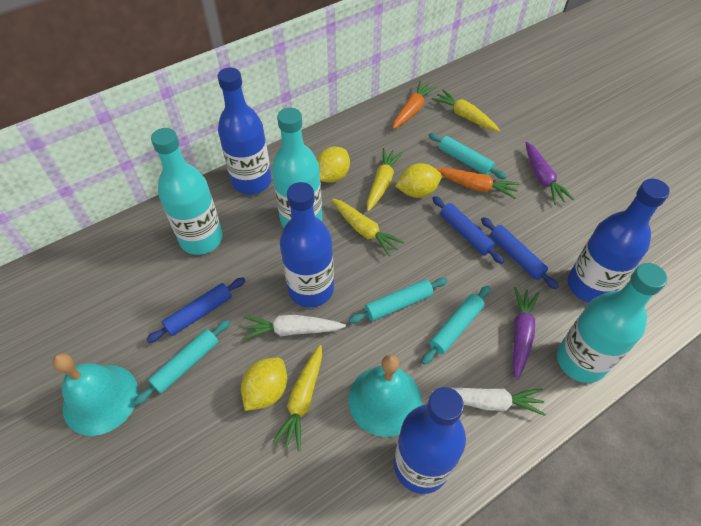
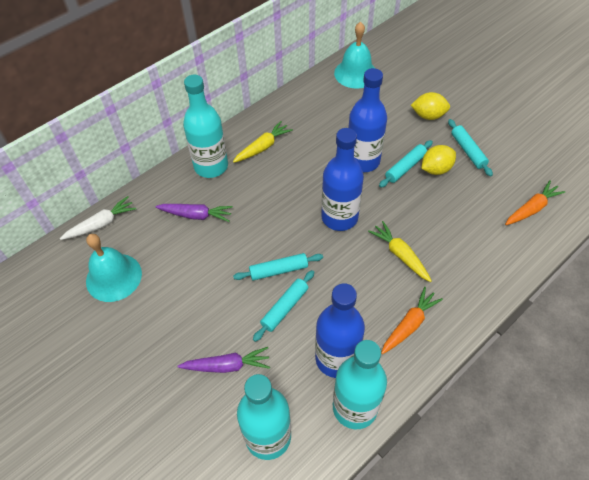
blue bottle: [218,67,272,195] [280,182,334,307] [394,387,466,494] [568,179,670,303] = 4 -> [315,283,365,378] [321,128,364,231] [348,68,387,172] = 3
blue rolling pin: [146,277,245,343] [432,196,504,264] [481,217,559,289] = 3 -> none = 0
white carrot: [242,315,346,340] [432,388,546,416] = 2 -> [60,196,136,240] = 1
yellow carrot: [272,345,322,451] [332,198,405,256] [367,148,403,211] [432,90,500,131] = 4 -> [233,121,293,163] [368,221,432,282] = 2
yellow lemon: [241,358,287,411] [317,147,350,183] [396,163,442,198] = 3 -> [411,92,450,120] [421,145,456,175] = 2

